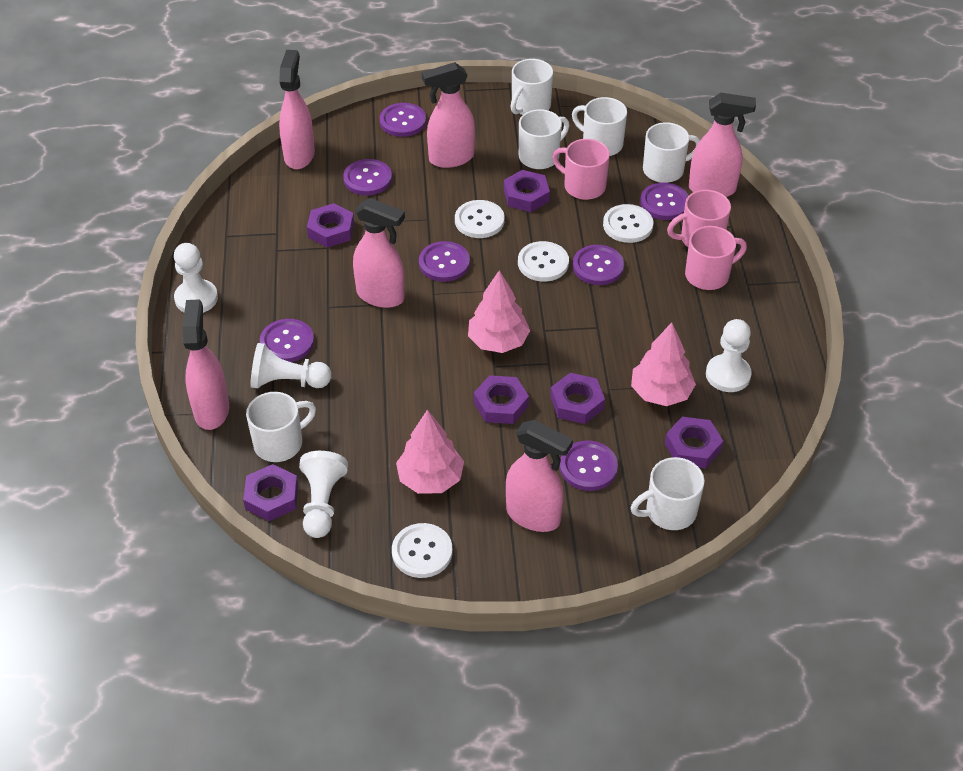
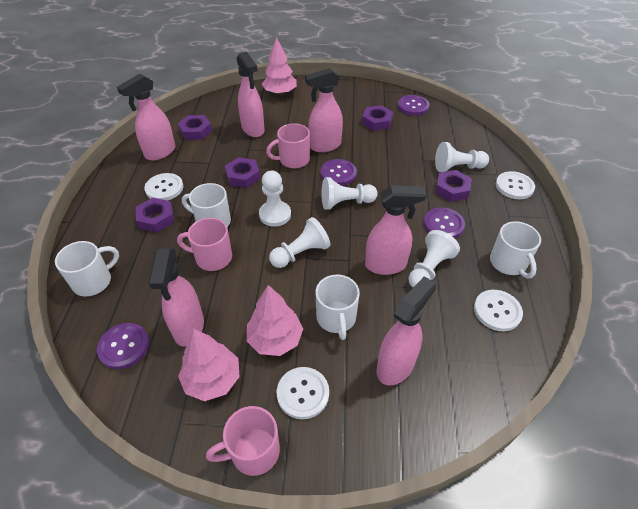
purple button: [260,319,314,362] [343,159,392,196] [380,103,426,137] [419,241,470,282] [560,441,618,491] [573,245,624,285] [640,182,689,220] = 7 -> [97,323,149,369] [320,159,357,186] [398,95,429,116] [424,208,465,238] = 4
purple nut: [243,464,298,521] [307,203,354,248] [474,375,529,424] [504,170,550,212] [550,373,605,424] [665,417,723,468] = 6 -> [136,198,174,232] [178,115,212,140] [225,157,260,188] [362,105,393,131] [435,170,472,202] = 5
white mug: [246,392,316,462] [510,59,553,115] [519,109,569,169] [572,97,627,156] [631,457,705,530] [643,122,700,183] = 6 -> [55,241,119,297] [182,183,231,227] [315,275,360,340] [490,221,541,278] = 4
white pawn: [174,243,218,313] [250,343,331,388] [299,451,348,538] [706,319,752,392] = 4 -> [259,171,291,227] [269,217,330,268] [322,177,378,210] [408,230,460,288] [435,142,489,172] = 5

